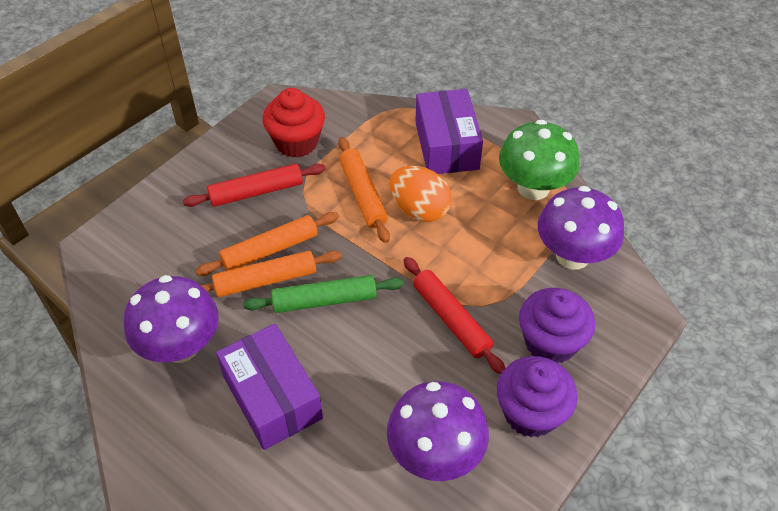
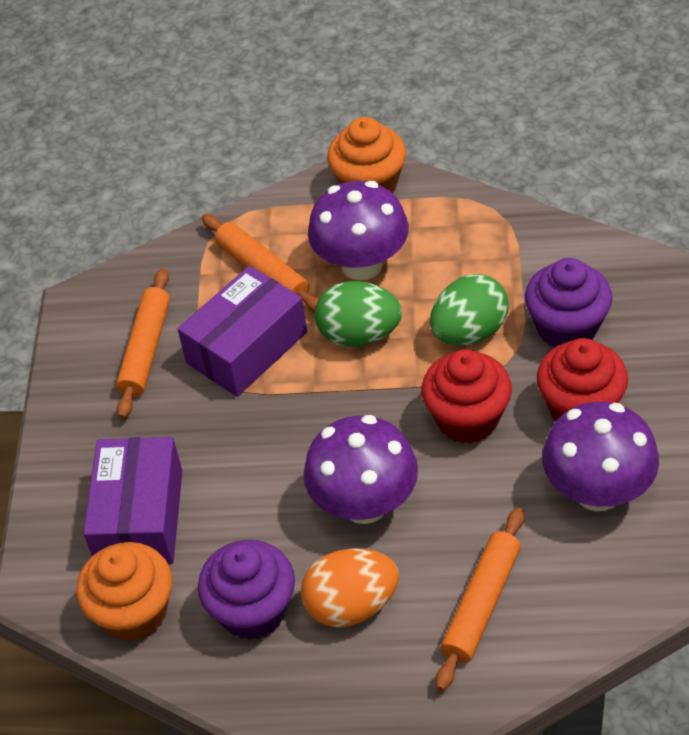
green egg: none = 0 -> [315,281,402,347] [430,274,508,346] = 2
green mushroom: [499,120,580,200] = 1 -> none = 0
green rolling pin: [243,275,404,313] = 1 -> none = 0
orange cupcake: none = 0 -> [76,542,172,642] [327,117,406,193] = 2
red cupcake: [263,88,325,158] = 1 -> [421,349,512,443] [537,338,628,421] = 2
red rolling pin: [183,163,326,207] [403,257,505,374] = 2 -> none = 0

